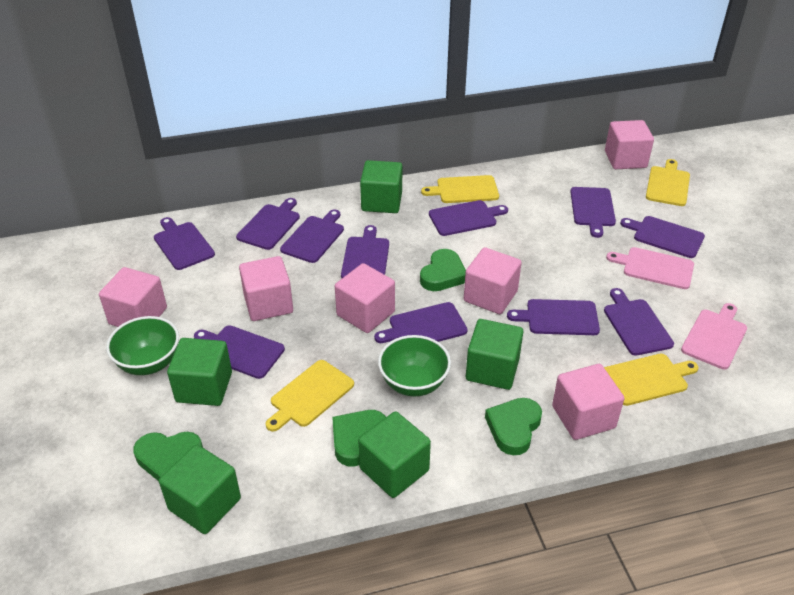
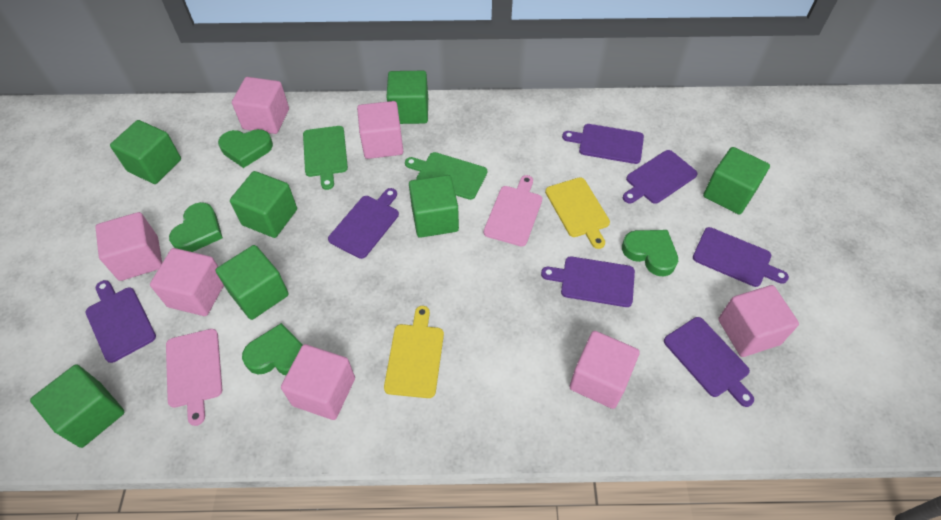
green bowl: [106,316,179,375] [378,335,451,397] = 2 -> none = 0
green cube: [159,445,241,534] [167,338,232,406] [358,411,431,498] [360,160,402,213] [466,319,523,390] = 5 -> [30,364,125,448] [110,120,181,184] [216,245,289,320] [230,171,297,238] [386,71,428,124] [409,175,459,238] [703,147,770,215] = 7
green cutting board: none = 0 -> [303,126,348,190] [405,152,487,200] = 2
pink cube: [99,267,167,327] [239,256,293,321] [335,263,395,333] [464,247,522,314] [552,364,624,440] [605,120,654,169] = 6 -> [95,212,162,281] [150,248,224,316] [232,77,289,134] [281,344,355,420] [357,101,404,159] [570,331,639,409] [718,285,799,357] = 7
purple cutting board: [154,217,215,270] [194,325,285,379] [236,198,300,250] [280,210,344,263] [341,225,389,278] [374,302,468,343] [429,200,508,236] [507,299,600,335] [570,187,616,238] [604,288,674,356] [620,216,705,258] = 11 -> [86,280,156,363] [328,188,399,259] [541,256,635,307] [562,124,644,164] [623,150,698,204] [664,317,754,407] [693,227,789,287] = 7
yellow cutting board: [265,360,354,432] [421,175,499,203] [604,354,699,406] [646,159,690,206] = 4 -> [384,306,444,398] [545,177,610,249] = 2

